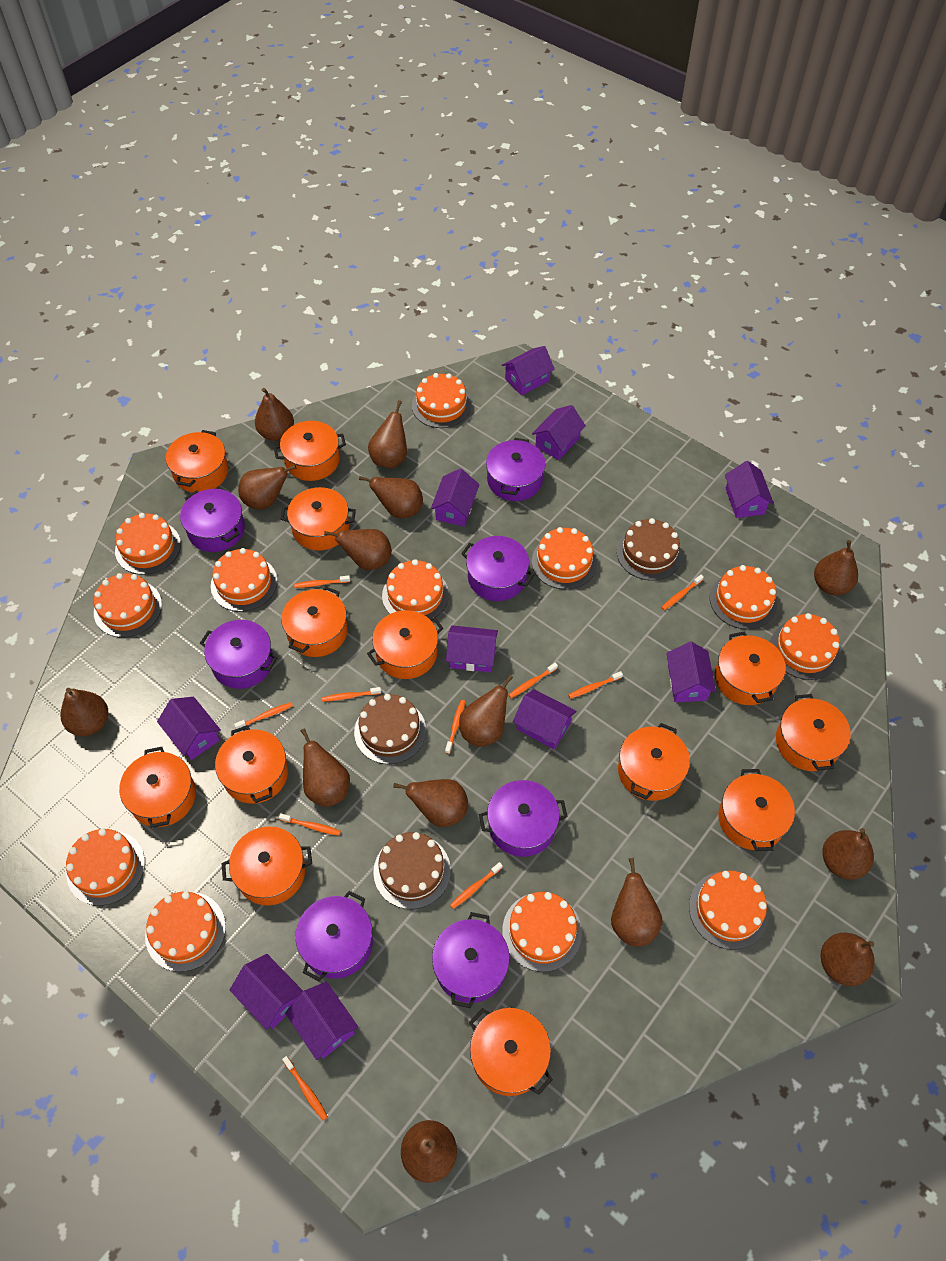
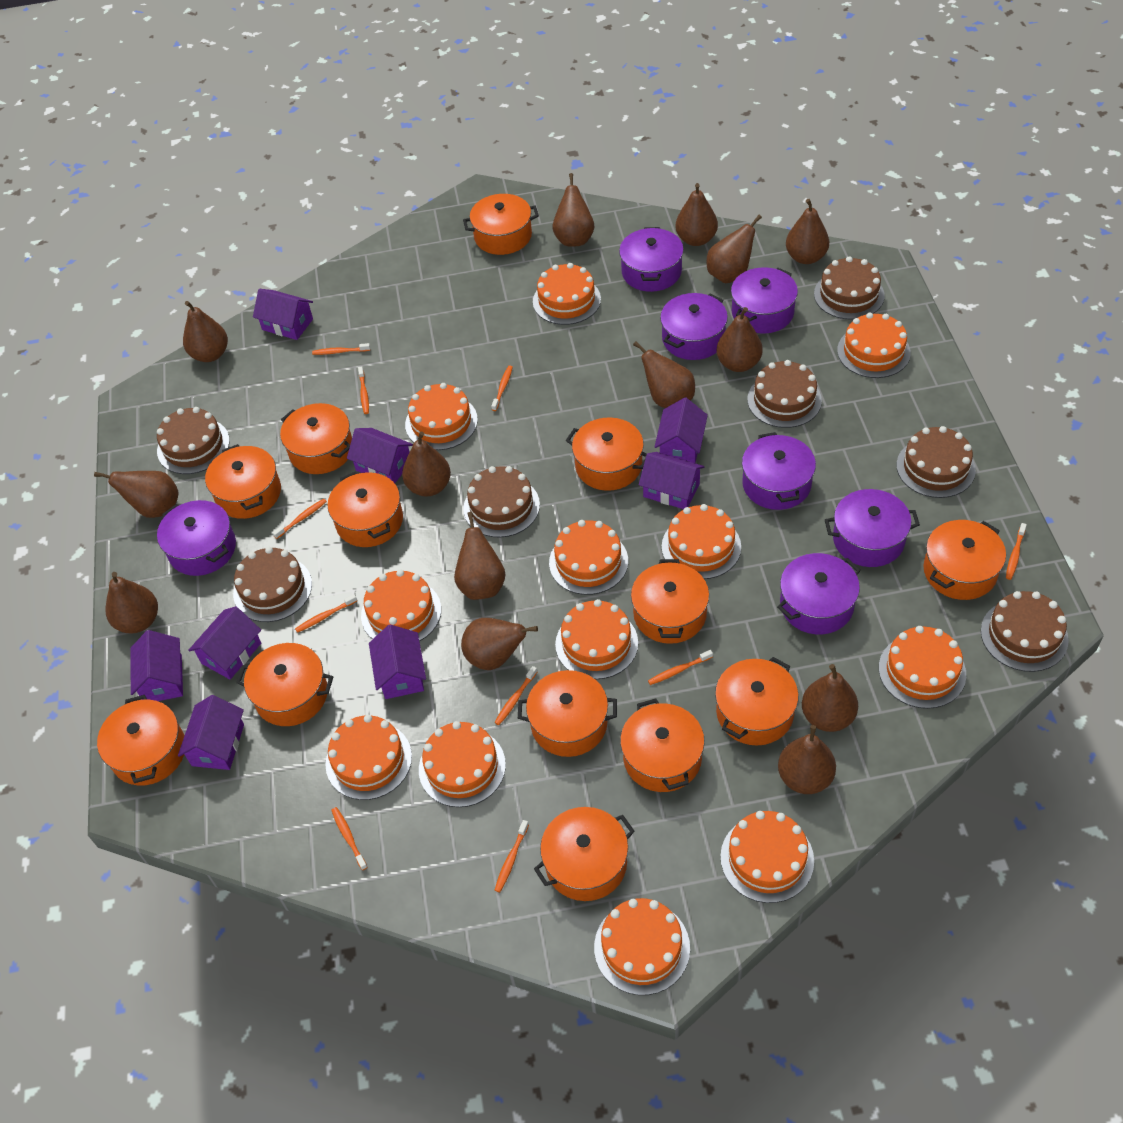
brown cake: [354,694,426,764] [373,832,451,909] [617,518,682,580] = 3 -> [157,407,230,474] [233,547,312,622] [463,466,540,538] [747,360,822,428] [814,256,885,320] [897,426,976,498] [981,591,1069,672] = 7
purple house: [157,697,221,760] [230,954,303,1030] [285,982,359,1060] [431,468,479,526] [446,625,498,672] [502,346,555,396] [513,689,576,749] [532,405,586,460] [666,642,716,702] [725,461,774,518] = 10 -> [130,630,183,701] [178,695,244,770] [188,606,261,679] [253,289,313,340] [347,428,413,483] [369,624,426,699] [639,452,704,509] [654,397,708,463] = 8

